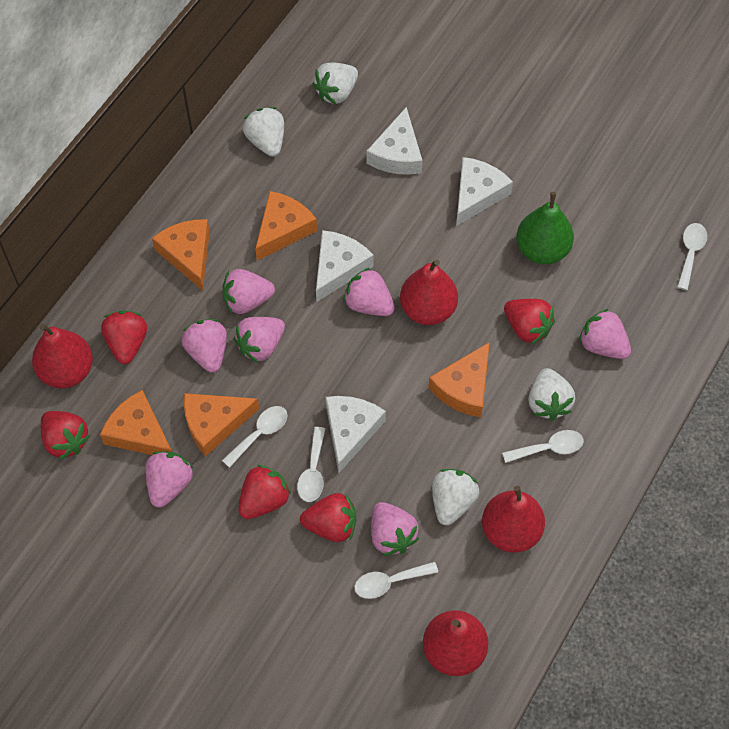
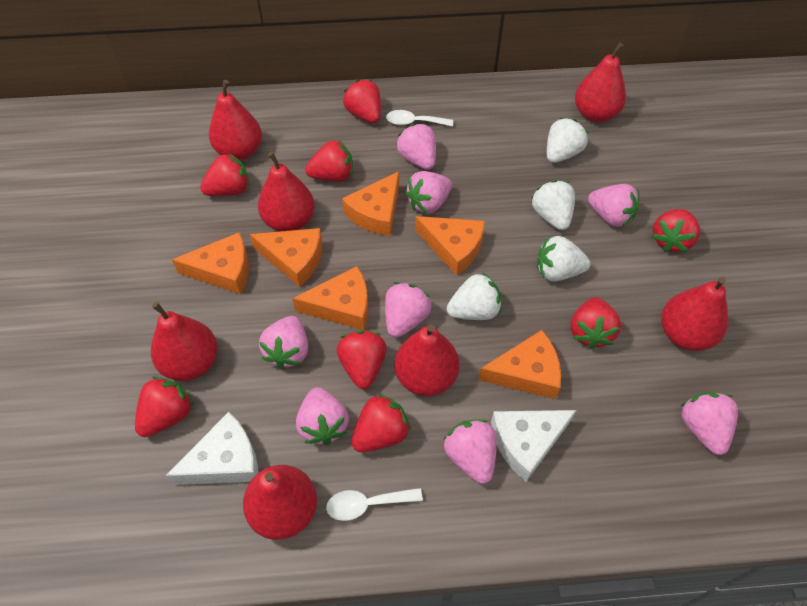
green pear: [516,192,574,264] = 1 -> none = 0
orange cheese: [100,390,172,455] [152,219,210,291] [184,393,259,457] [255,191,317,260] [428,342,490,417] = 5 -> [172,232,249,294] [250,228,322,287] [292,266,368,330] [342,171,399,236] [415,216,485,276] [478,330,561,399] = 6
pink strawberry: [145,451,193,508] [181,319,227,373] [222,269,275,314] [234,317,285,363] [343,268,395,316] [371,502,419,556] [579,309,631,359] = 7 -> [259,316,308,370] [296,387,349,445] [385,282,431,338] [396,124,436,170] [405,171,452,214] [443,420,497,484] [588,184,639,227] [681,392,738,455] = 8
red pear: [32,324,93,388] [400,259,458,325] [423,610,488,676] [482,486,545,553] = 4 -> [151,302,217,381] [209,80,262,160] [243,465,317,540] [258,152,315,231] [394,324,459,396] [575,43,626,122] [661,277,728,351] = 7
red strawberry: [41,411,91,460] [101,311,147,364] [238,465,291,519] [300,493,356,542] [504,299,555,344] = 5 -> [135,376,194,437] [200,153,249,196] [305,140,353,182] [337,330,387,389] [343,79,381,123] [351,394,411,452] [571,297,621,349] [652,209,700,252] = 8
white cheese: [316,230,373,302] [325,396,386,473] [367,107,423,175] [456,157,513,226] = 4 -> [166,412,258,485] [491,410,576,482] = 2
white spoon: [222,406,288,468] [297,427,325,502] [354,562,438,599] [502,430,584,463] [677,223,708,290] = 5 -> [326,488,423,521] [386,110,453,127] = 2

